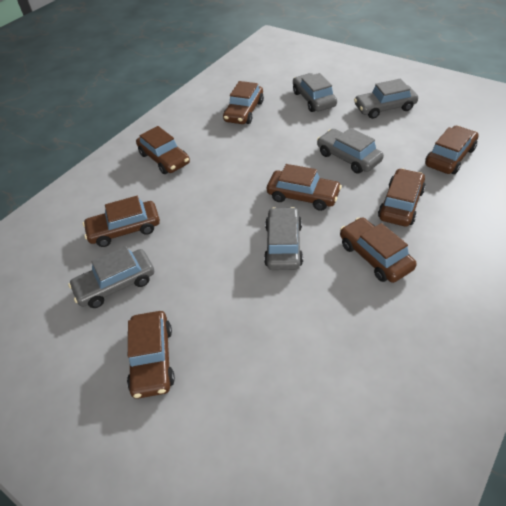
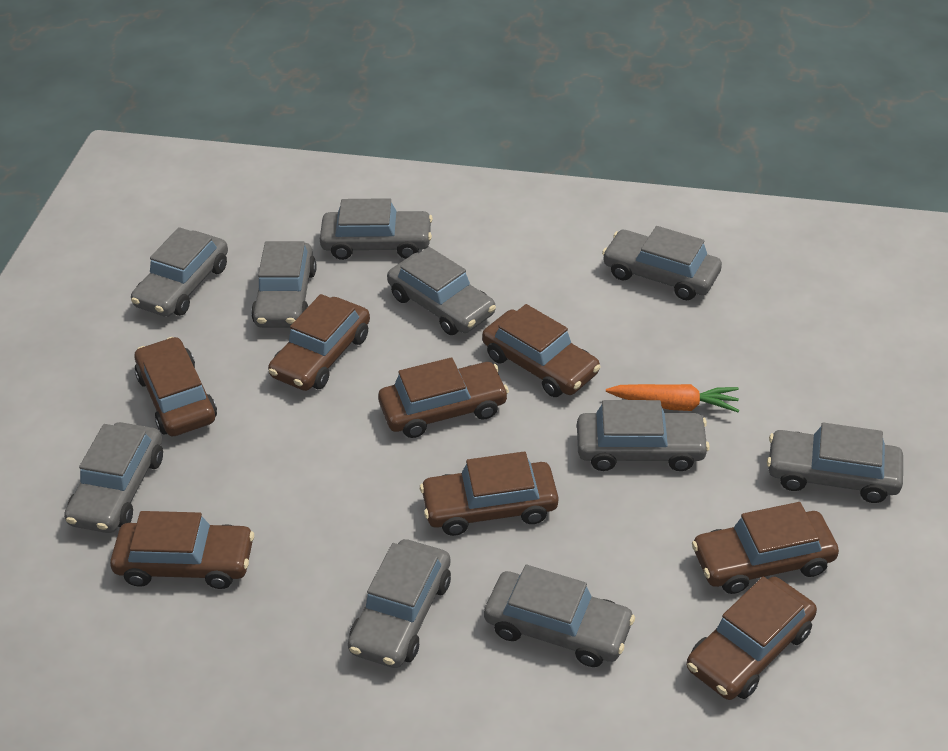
grey car: [68,246,154,308] [264,207,303,270] [293,73,337,112] [317,128,384,174] [354,79,418,119] = 5 -> [64,422,163,533] [131,227,228,317] [251,241,316,328] [320,198,433,260] [348,539,451,668] [387,247,496,335] [484,565,635,667] [577,400,710,471] [602,226,722,300] [767,423,903,503] = 10
orange carrot: none = 0 -> [606,384,739,412] = 1

